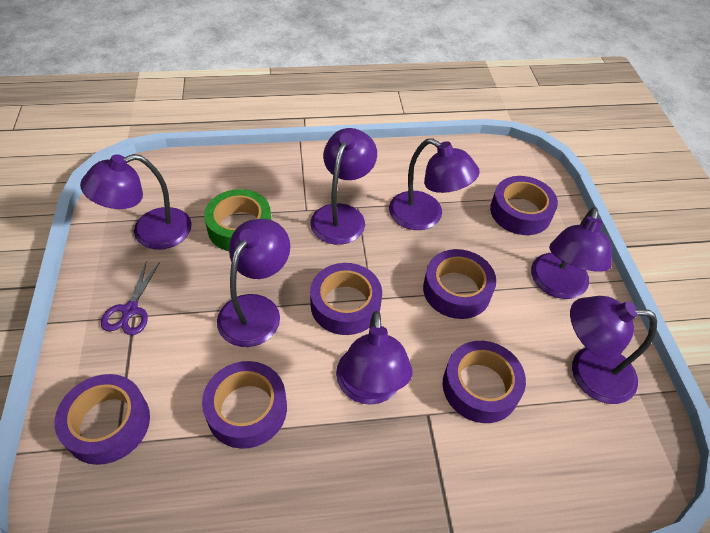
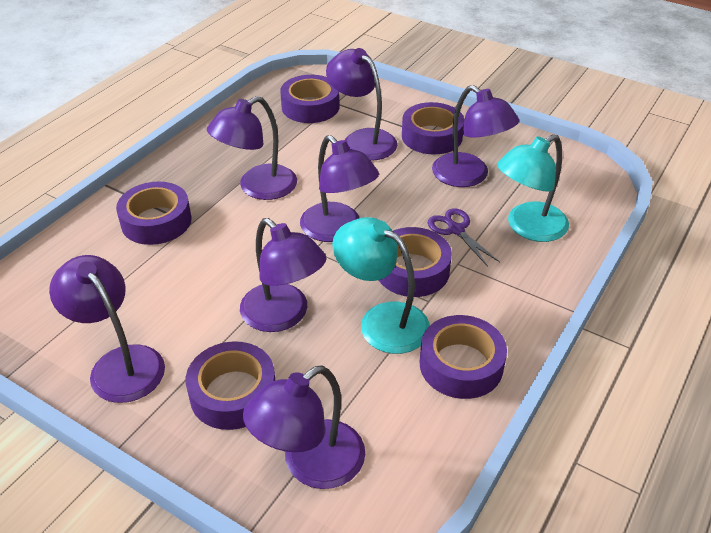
green tape: [204,189,271,251] = 1 -> none = 0
turquoise lamp: none = 0 -> [332,217,430,354] [497,134,569,242] = 2

